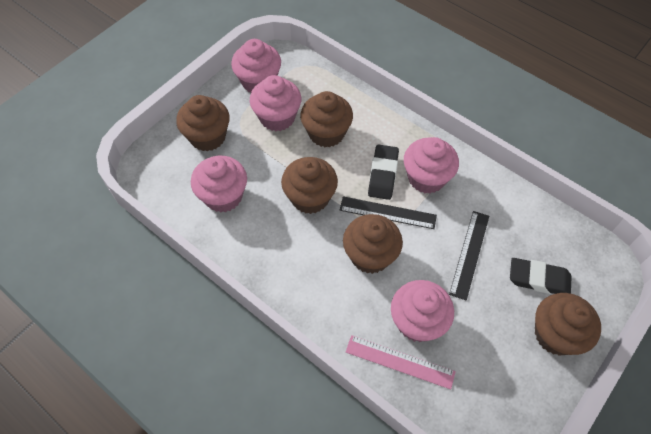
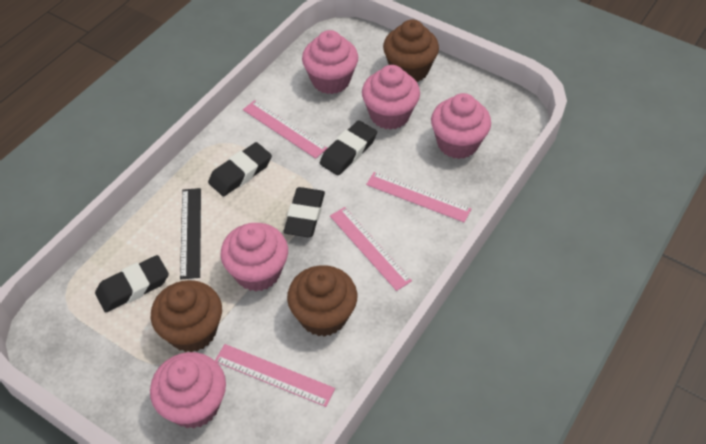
black eraser: [368,145,399,200] [510,258,572,294] = 2 -> [95,255,169,312] [208,142,272,196] [284,187,325,237] [320,120,377,175] = 4
black ruler: [340,196,437,229] [449,211,489,300] = 2 -> [180,188,201,280] = 1
brown cupcake: [176,95,230,151] [281,157,338,214] [300,91,353,148] [343,214,403,274] [535,293,601,356] = 5 -> [151,280,222,352] [287,265,357,337] [383,19,439,82] = 3
pink ruler: [346,335,456,389] = 1 -> [215,344,335,407] [243,100,327,159] [330,207,412,291] [366,172,471,223] = 4

